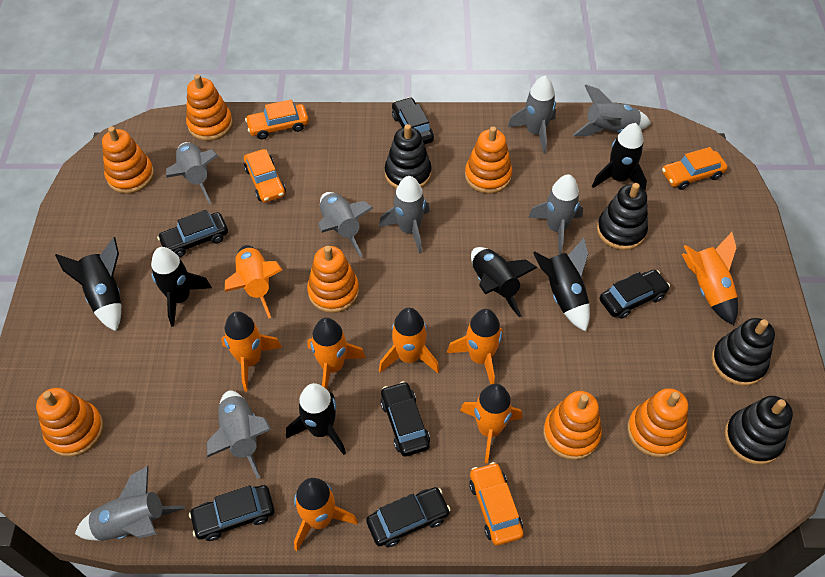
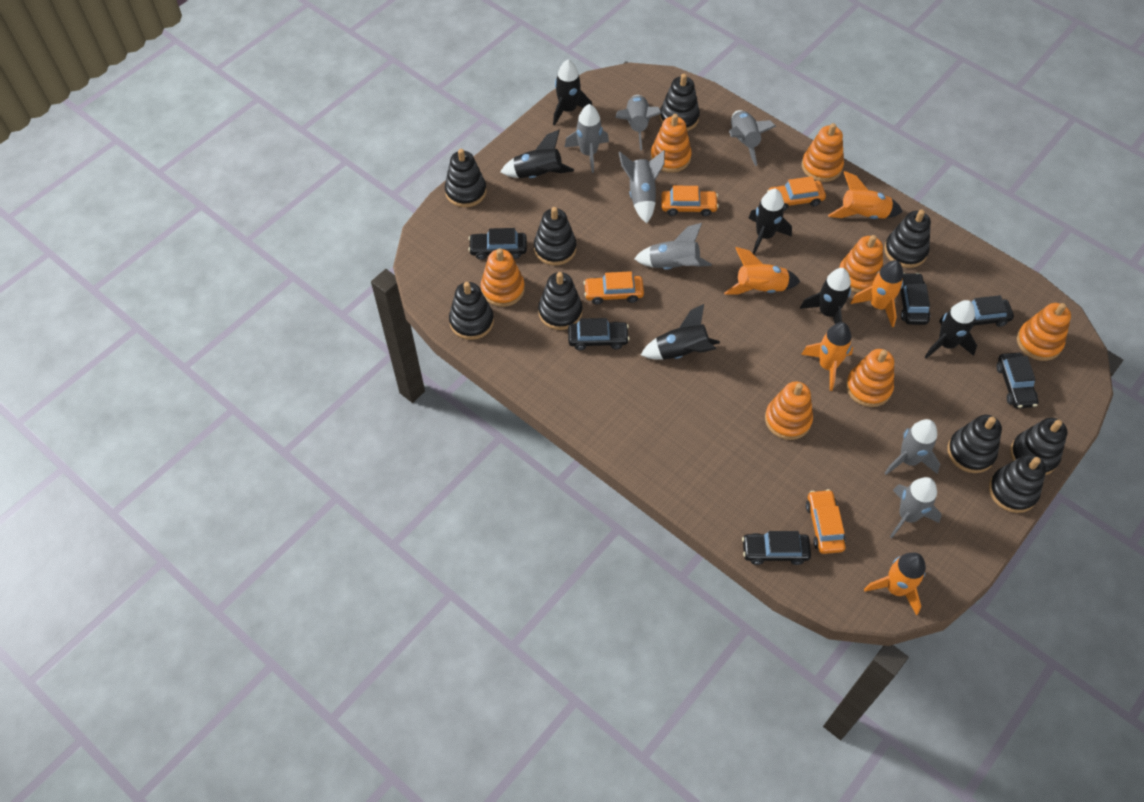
black stacking toy: [385,124,432,189] [597,183,648,250] [711,318,775,386] [725,396,793,465] = 4 -> [445,149,487,207] [449,282,494,340] [534,207,576,265] [538,272,583,330] [660,74,700,131] [884,209,931,268] [947,415,1002,473] [989,454,1046,513] [1010,418,1067,475] = 9
grey rocket: [75,465,185,541] [166,142,218,204] [207,391,271,479] [318,192,373,257] [379,176,430,254] [508,76,556,154] [528,175,583,254] [573,85,651,136] = 8 -> [565,104,609,173] [615,95,661,150] [619,150,665,223] [634,223,712,269] [729,110,777,166] [885,419,940,475] [890,477,942,538] = 7
orange rocket: [221,311,282,391] [225,245,282,319] [294,478,358,551] [308,318,366,389] [379,308,439,373] [447,309,503,384] [460,384,522,464] [682,232,738,325] = 8 -> [724,247,800,295] [801,322,853,391] [828,171,903,219] [851,260,904,327] [864,552,926,615] = 5

